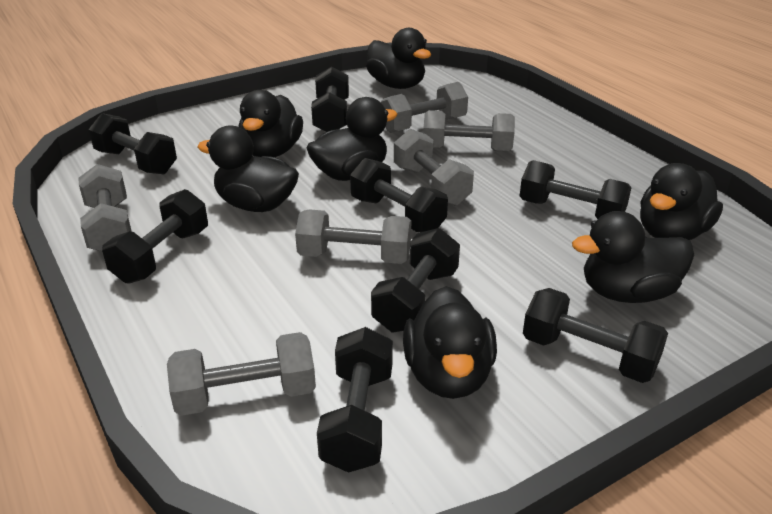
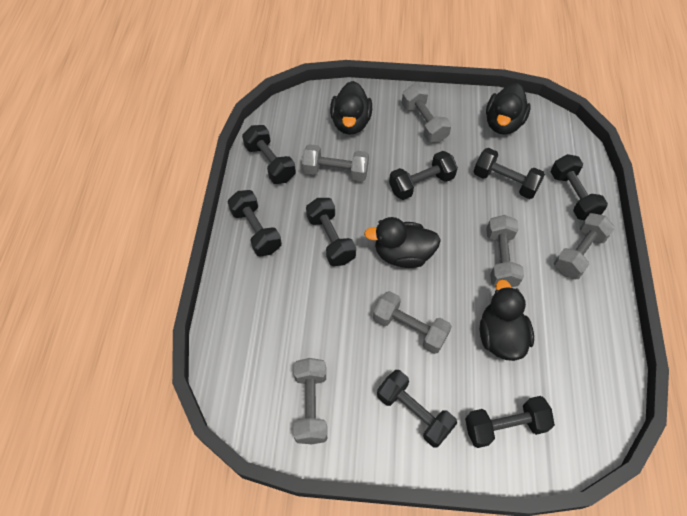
black duck: [197,126,299,212] [239,90,303,157] [307,97,398,181] [366,28,431,89] [403,286,497,399] [572,211,694,303] [640,163,723,240] = 7 -> [330,81,372,135] [364,217,441,268] [480,279,534,361] [486,83,531,135] = 4

